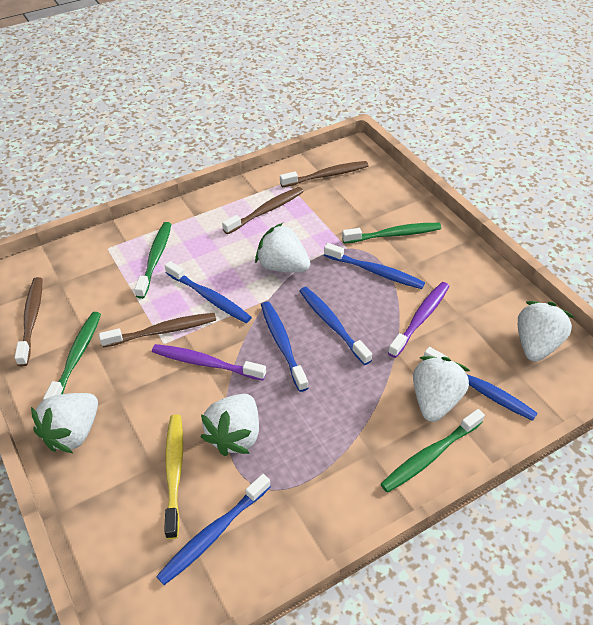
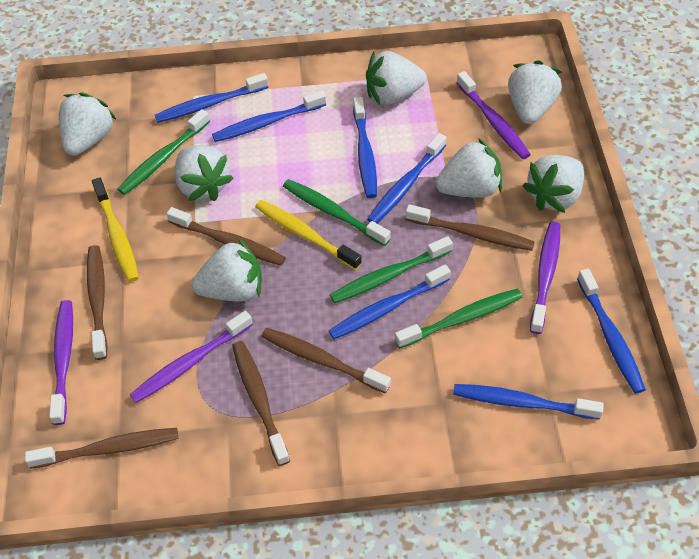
blue toothbrush: [156,474,271,585] [165,261,252,323] [261,301,308,392] [300,287,372,365] [324,243,425,289] [424,347,537,421] = 6 -> [155,73,269,123] [212,90,326,142] [329,265,451,339] [353,97,377,198] [367,133,446,223] [453,384,604,420] [577,269,646,394] = 7
brown toothbrush: [15,277,42,367] [99,313,216,347] [222,187,304,234] [280,161,368,187] = 4 -> [25,428,179,469] [87,245,108,360] [167,207,286,266] [232,341,290,466] [261,328,391,393] [406,204,535,251] = 6
purple toothbrush: [152,344,266,381] [388,282,449,358] = 2 -> [49,300,73,425] [130,311,253,403] [457,71,531,159] [530,222,560,334] = 4
white strawberry: [31,393,98,453] [201,394,259,456] [255,223,310,273] [413,356,470,422] [518,301,574,362] = 5 -> [59,92,117,156] [175,145,234,201] [192,238,262,302] [366,51,427,105] [436,138,502,198] [508,60,562,124] [523,155,584,213] = 7
yellow toothbrush: [164,414,183,539] = 1 -> [92,177,139,282] [255,200,362,270] = 2

